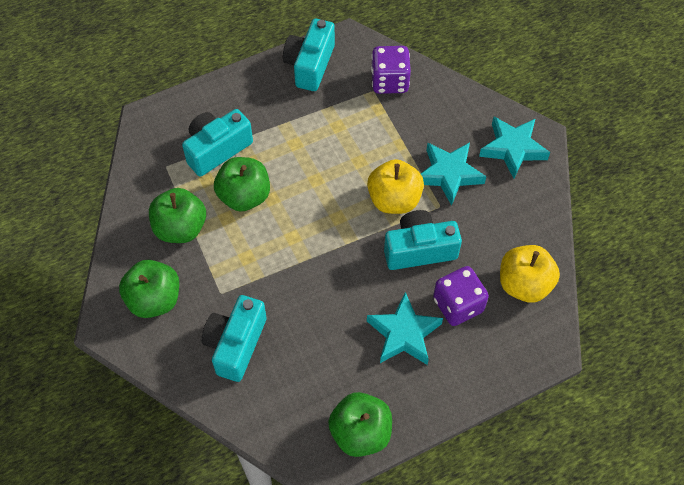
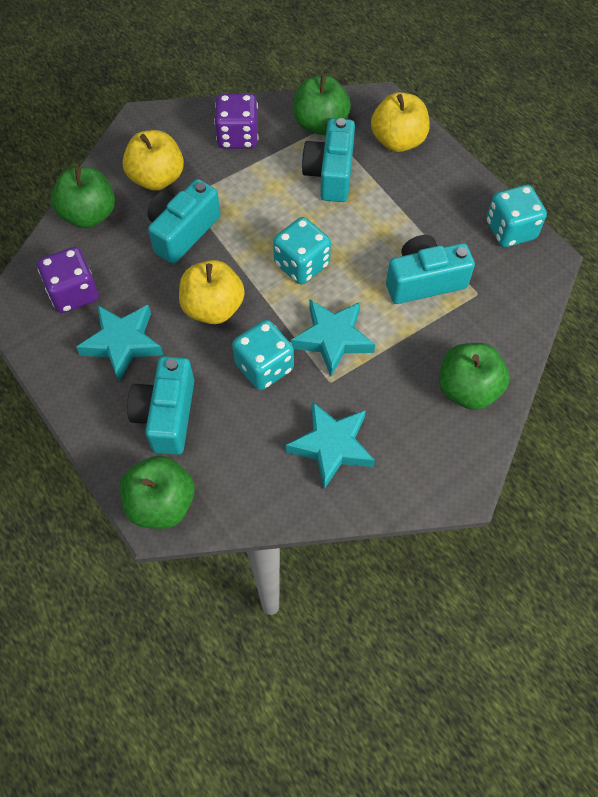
turquoise dice: none = 0 -> [232,320,294,390] [273,217,331,284] [486,185,547,247] = 3
yellow apple: [367,159,424,214] [500,245,560,303] = 2 -> [122,130,184,191] [179,260,245,324] [371,92,430,152] = 3

